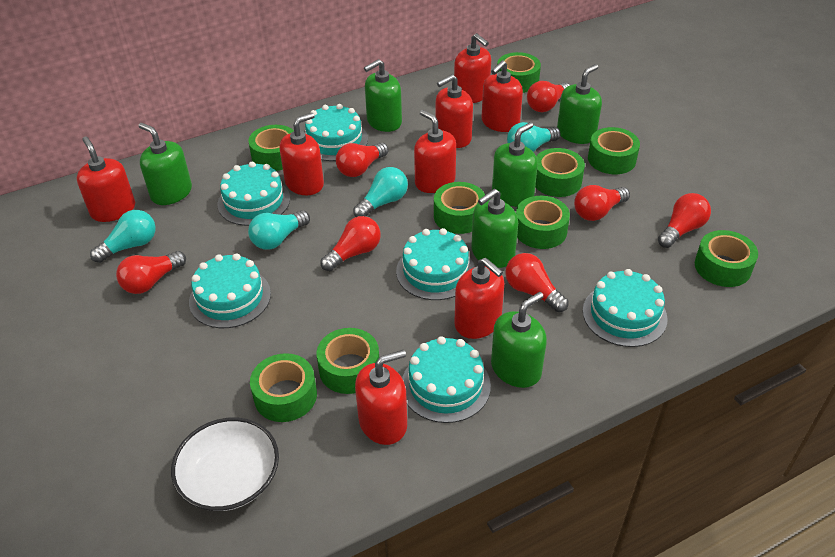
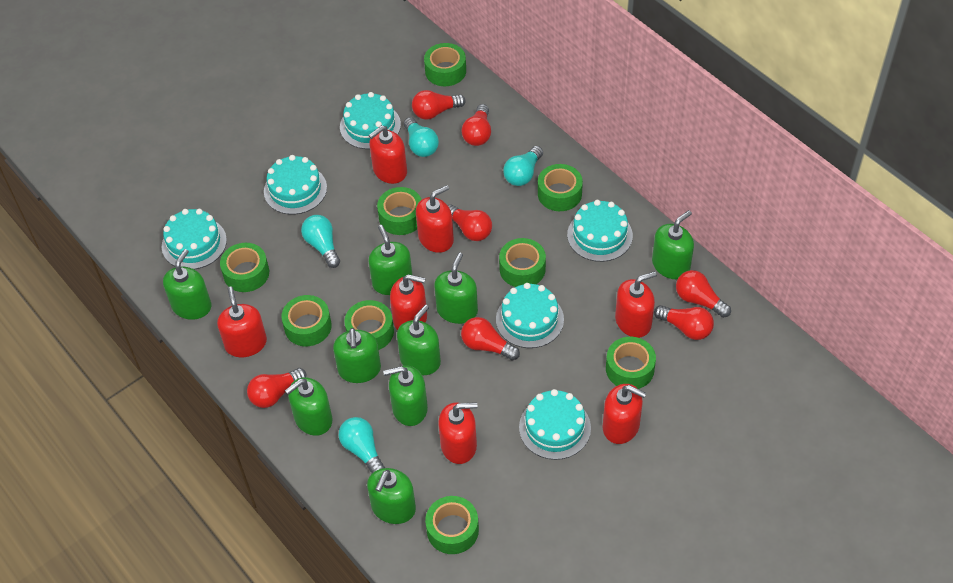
green soap dispenser: [139,123,192,205] [364,59,402,132] [471,189,518,268] [491,292,547,388] [492,122,538,207] [557,64,602,144] = 6 -> [163,249,212,320] [285,377,332,436] [333,328,381,383] [367,468,416,524] [369,225,413,295] [383,365,428,426] [397,305,441,375] [434,253,478,324] [652,210,694,279] = 9
red soap dispenser: [77,137,135,222] [280,113,324,195] [355,350,407,445] [414,110,456,193] [436,74,473,148] [454,33,491,103] [454,258,504,339] [482,60,523,132] = 8 -> [217,287,267,357] [368,125,407,184] [390,274,427,330] [416,185,454,253] [438,402,477,464] [603,384,646,444] [615,271,657,338] = 7
white bowl: [171,417,279,511] = 1 -> none = 0

